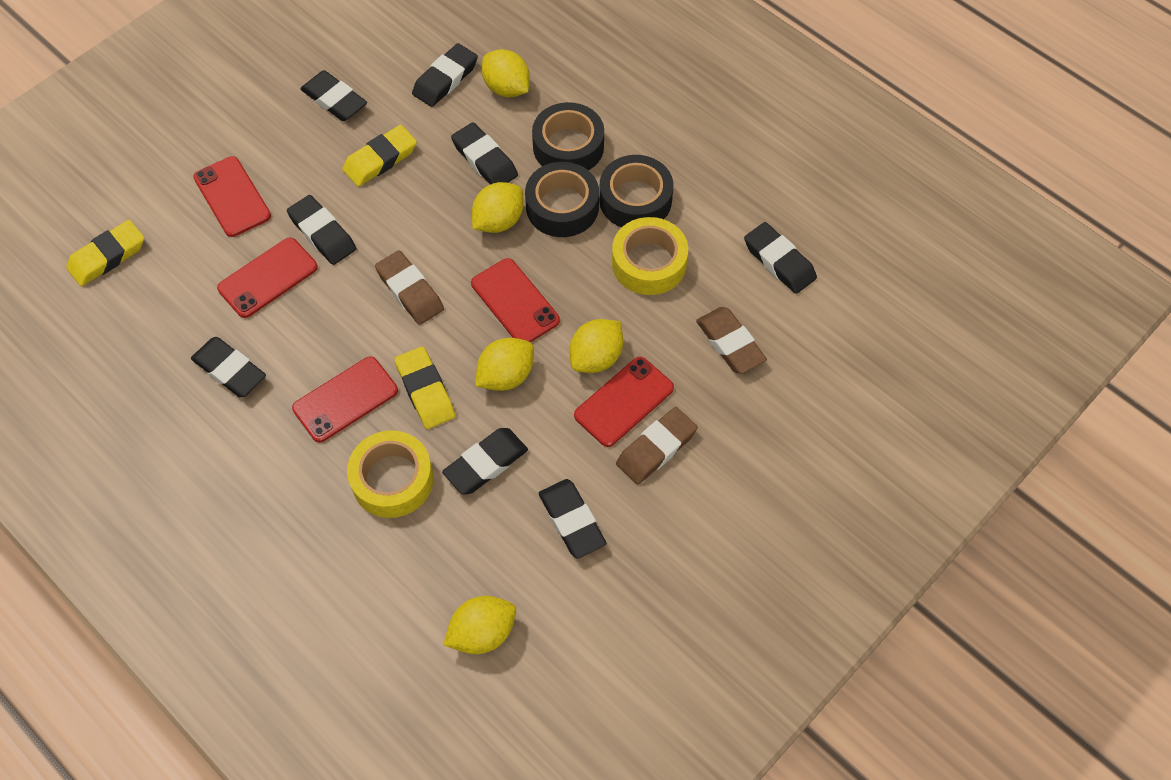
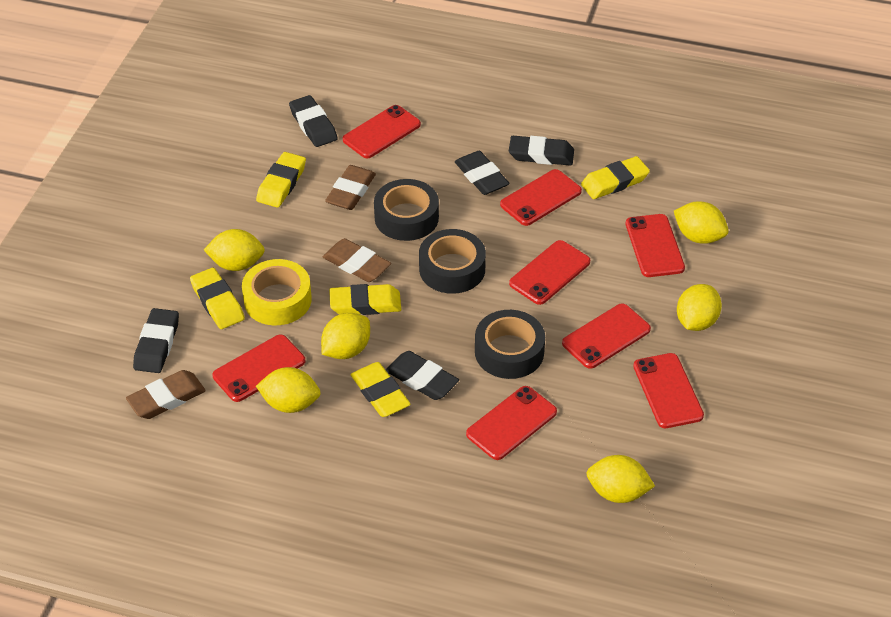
black eraser: [191,337,266,397] [287,195,356,265] [300,70,367,121] [412,43,478,107] [442,428,528,495] [451,122,518,184] [539,479,606,559] [744,222,817,294] = 8 -> [133,308,179,373] [289,95,338,147] [386,351,459,400] [455,151,509,195] [509,136,574,166] = 5
red phone: [193,156,271,237] [217,237,318,318] [292,357,398,443] [471,258,560,342] [574,357,674,447] = 5 -> [212,334,305,402] [343,105,421,158] [466,386,557,460] [500,169,582,226] [509,240,591,305] [562,304,651,369] [626,214,685,277] [633,353,704,428] = 8
yellow eraser: [66,220,144,286] [342,125,417,187] [395,347,455,429] = 3 -> [190,268,245,329] [256,152,306,208] [329,284,401,315] [351,362,411,417] [581,156,650,199] = 5
yellow lemon: [443,596,516,654] [472,182,524,233] [475,338,534,391] [482,49,530,97] [569,319,623,373] = 5 -> [204,229,265,271] [256,367,321,413] [321,313,370,359] [586,455,655,503] [674,201,729,244] [677,284,722,331] = 6
yellow tape: [347,430,434,518] [612,217,688,295] = 2 -> [242,259,312,325] = 1

